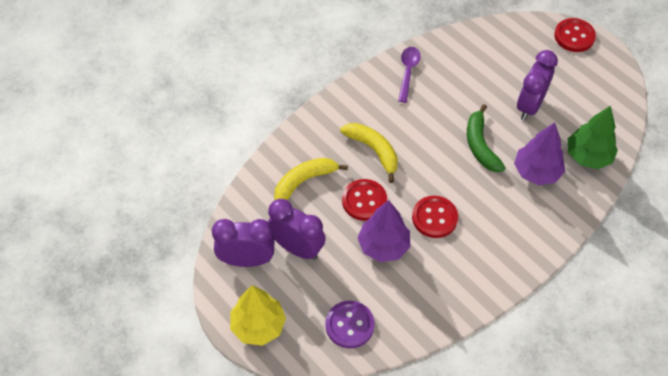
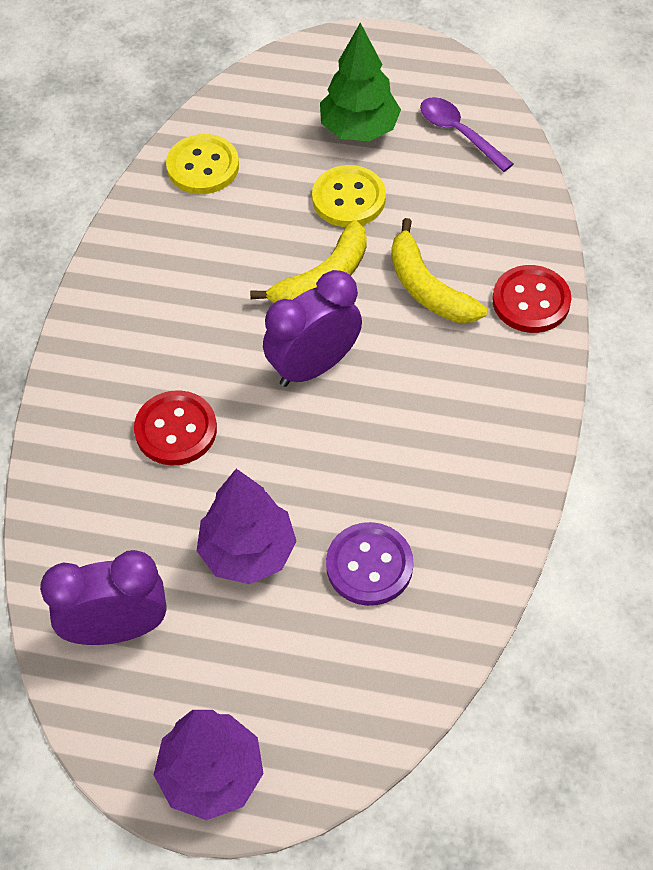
green banana: [467,104,506,172] = 1 -> none = 0
purple clock: [212,219,275,267] [268,199,326,260] [517,50,558,121] = 3 -> [40,550,167,645] [263,270,362,387] = 2
red button: [342,179,387,221] [412,196,458,238] [554,18,596,52] = 3 -> [134,390,217,465] [492,265,571,333] = 2
yellow button: none = 0 -> [166,134,239,194] [312,165,386,227] = 2
yellow tree: [230,285,286,346] = 1 -> none = 0

